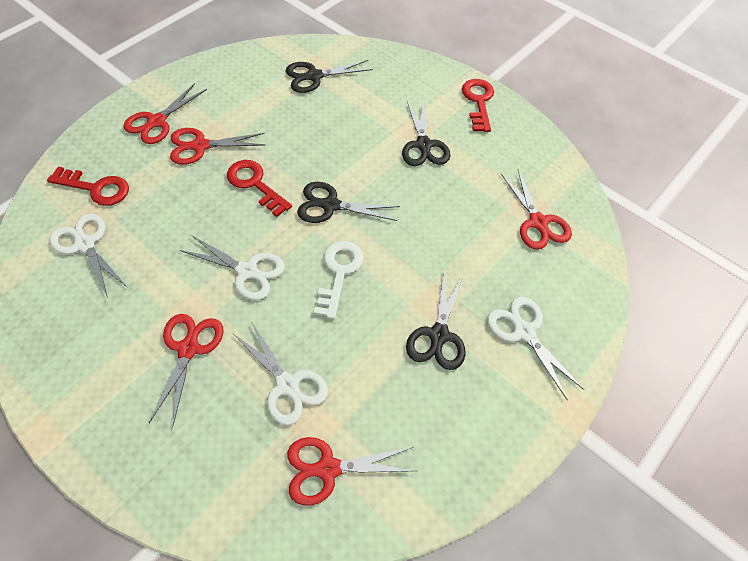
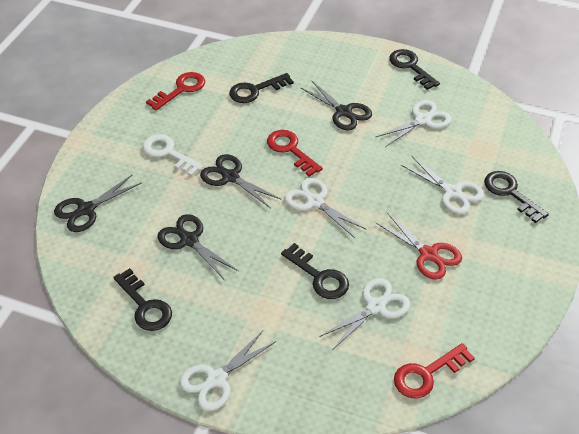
black key: none = 0 -> [113,268,172,331] [229,73,294,103] [281,243,349,299] [389,49,440,90] [484,171,549,223] = 5
red scissors: [124,83,207,144] [149,314,224,427] [170,128,265,165] [287,437,416,506] [501,170,572,250] = 5 -> [375,213,462,280] = 1
white scissors: [50,213,128,298] [180,235,285,300] [234,321,328,425] [487,297,584,400] = 4 -> [179,331,276,411] [284,178,367,238] [319,278,410,349] [376,100,452,147] [401,156,484,214] = 5

